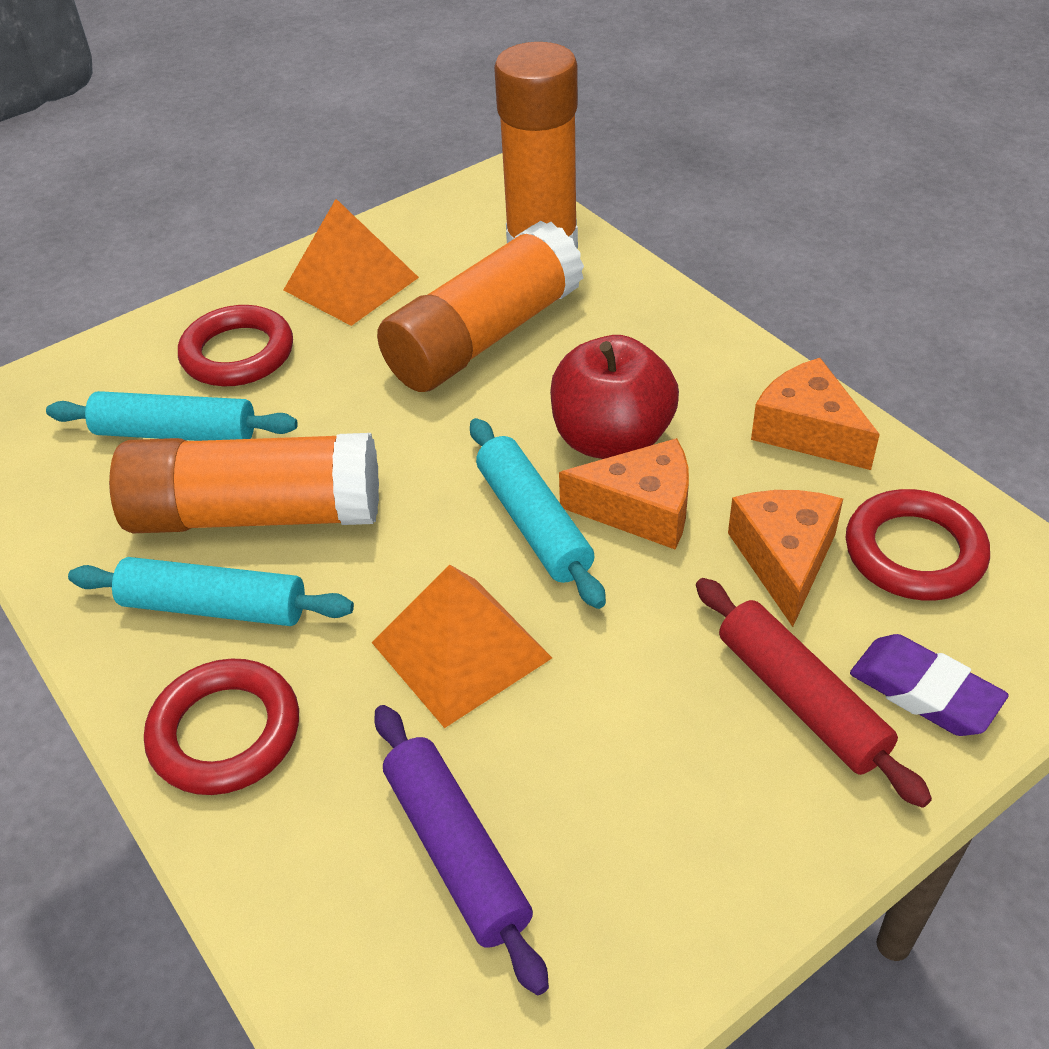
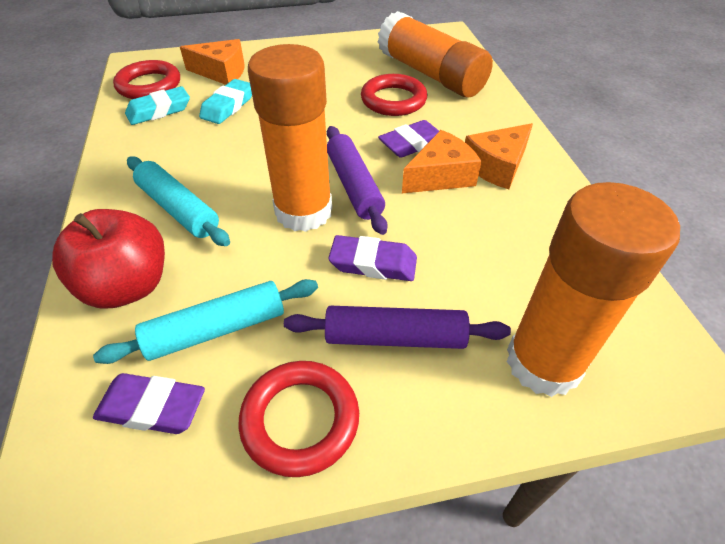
orange pyramid: [284,199,419,326] [371,564,552,728] = 2 -> none = 0
purple eraser: [850,634,1009,736] = 1 -> [93,373,205,434] [328,235,417,281] [378,120,439,158] = 3
purple rolling pin: [374,705,549,995] = 1 -> [284,306,511,349] [327,126,388,235] = 2
red rolling pin: [696,578,932,808] = 1 -> none = 0
turquoise eraser: none = 0 -> [125,86,190,125] [199,79,252,124] = 2
turquoise rolling pin: [46,391,298,441] [68,557,354,626] [470,418,606,609] = 3 -> [93,279,318,364] [127,156,230,246] = 2

